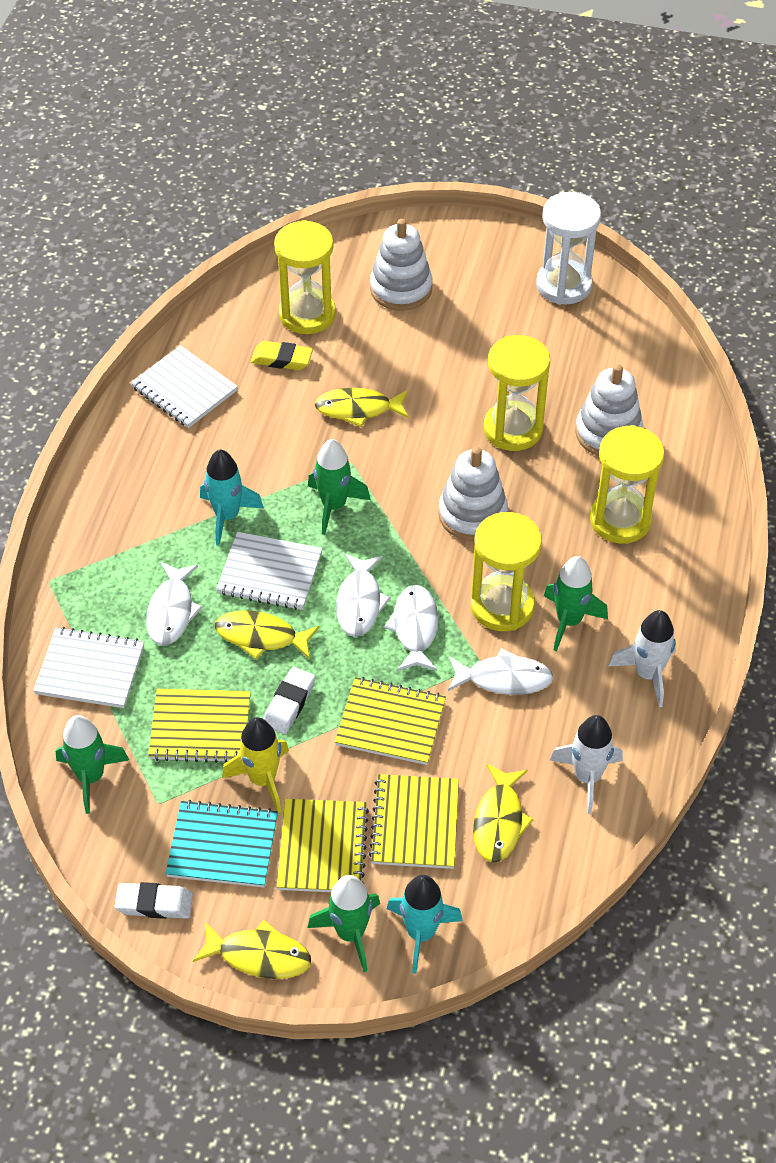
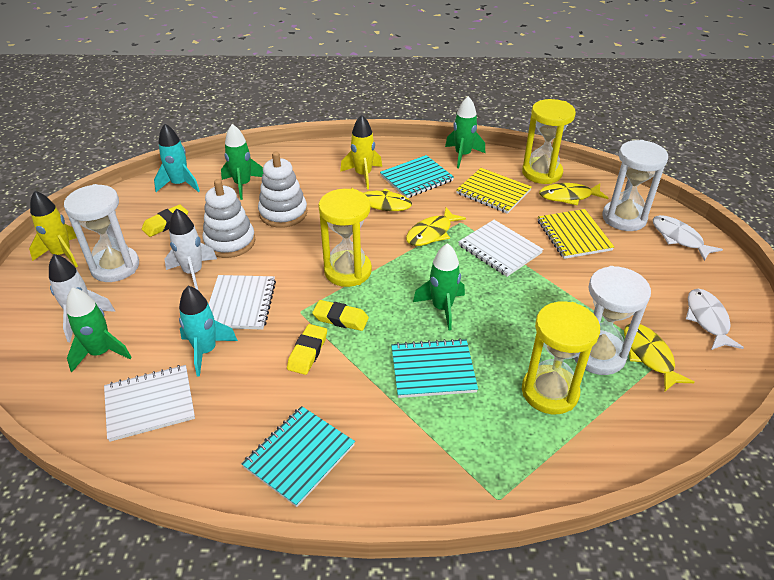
turquoise notebook: [165,800,278,887] = 1 -> [242,406,355,507] [380,155,454,198] [391,338,478,398] = 3
white eraser: [115,882,193,919] [263,667,315,734] = 2 -> none = 0
white fish: [146,562,203,646] [336,554,391,637] [384,585,438,671] [448,648,553,695] = 4 -> [653,215,723,261] [686,289,744,350] = 2
white hourglass: [536,192,601,305] = 1 -> [64,184,139,282] [574,266,651,375] [602,140,668,231] = 3
white stacking toy: [370,219,433,311] [438,447,508,541] [575,364,643,456] = 3 -> [203,179,255,258] [258,152,307,228] = 2
yellow eraser: [251,341,313,370] = 1 -> [142,204,188,237] [287,324,327,375] [312,300,369,331] = 3
yellow hourglass: [274,220,336,334] [471,512,542,631] [484,335,550,451] [590,425,665,544] = 4 -> [318,189,372,287] [522,99,576,184] [522,301,600,414] = 3
yellow notebook: [148,688,251,763] [277,799,369,892] [335,677,446,765] [369,774,459,869] = 4 -> [456,168,532,214] [538,209,614,259] = 2
yellow rocket: [222,717,289,813] = 1 -> [29,191,78,267] [340,115,382,189] = 2

